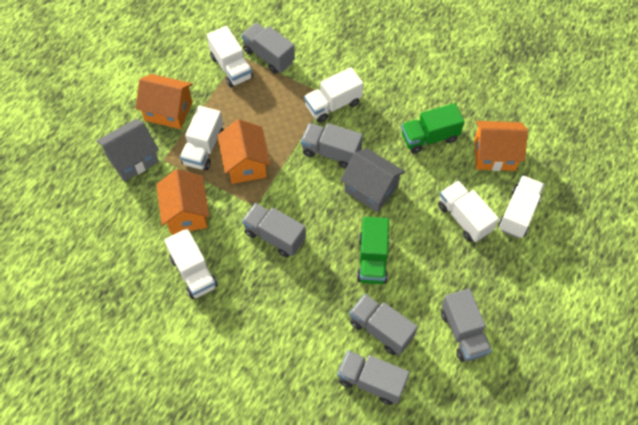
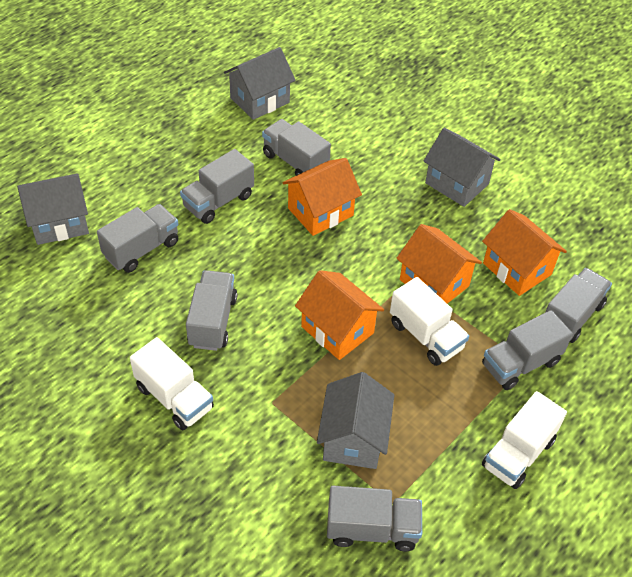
green truck: [357,217,389,284] [401,103,464,154] = 2 -> none = 0
grey house: [96,119,159,182] [340,148,405,212] = 2 -> [17,173,89,245] [224,47,296,120] [317,372,394,469] [423,128,501,207] = 4
grey truck: [241,23,295,74] [242,203,306,258] [301,123,363,169] [337,350,410,405] [350,294,418,355] [441,288,492,362] = 6 -> [97,204,178,273] [180,149,254,224] [186,270,237,351] [262,119,331,176] [327,486,422,551] [482,310,573,390] [546,268,612,343] = 7
white truck: [164,228,218,299] [180,106,224,171] [207,26,253,87] [304,67,363,123] [438,181,499,242] [498,175,545,238] = 6 -> [130,337,214,430] [390,277,469,366] [482,391,567,489] = 3

